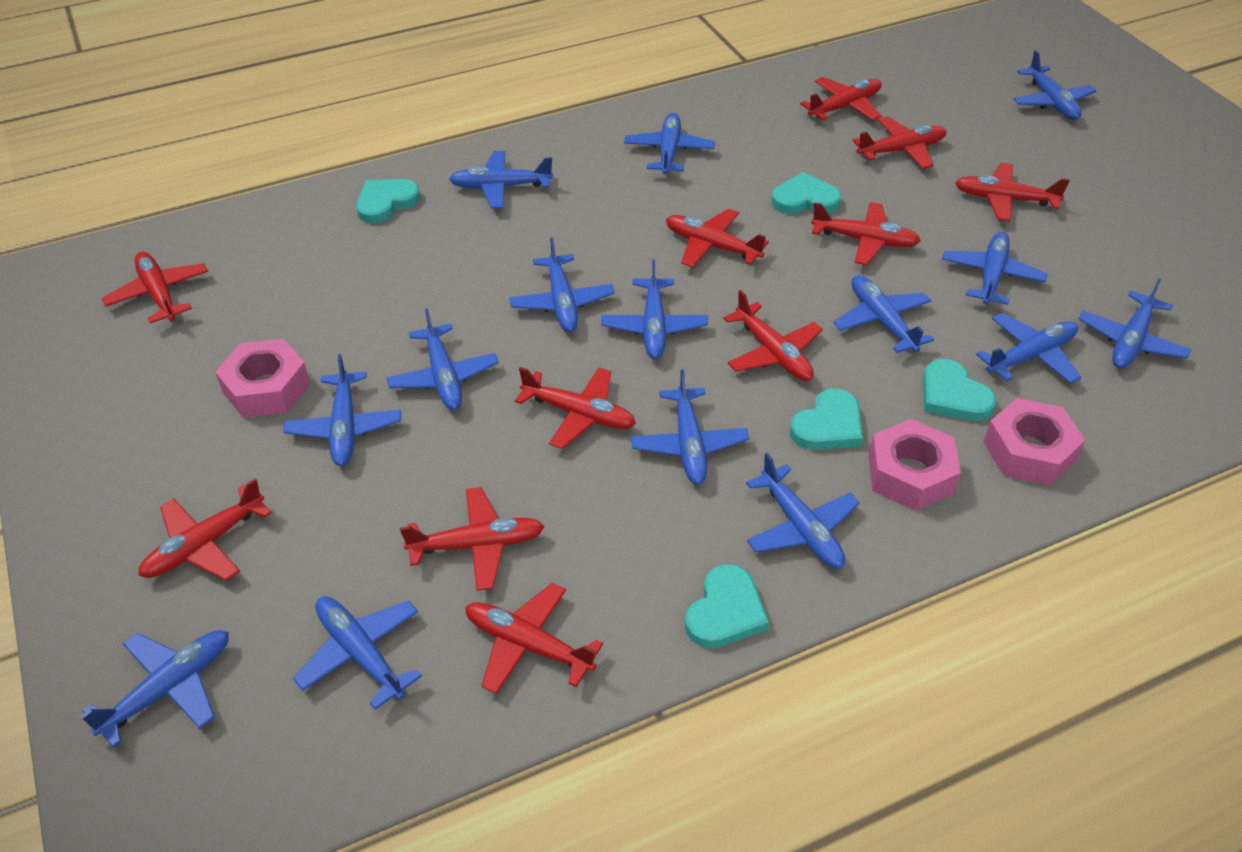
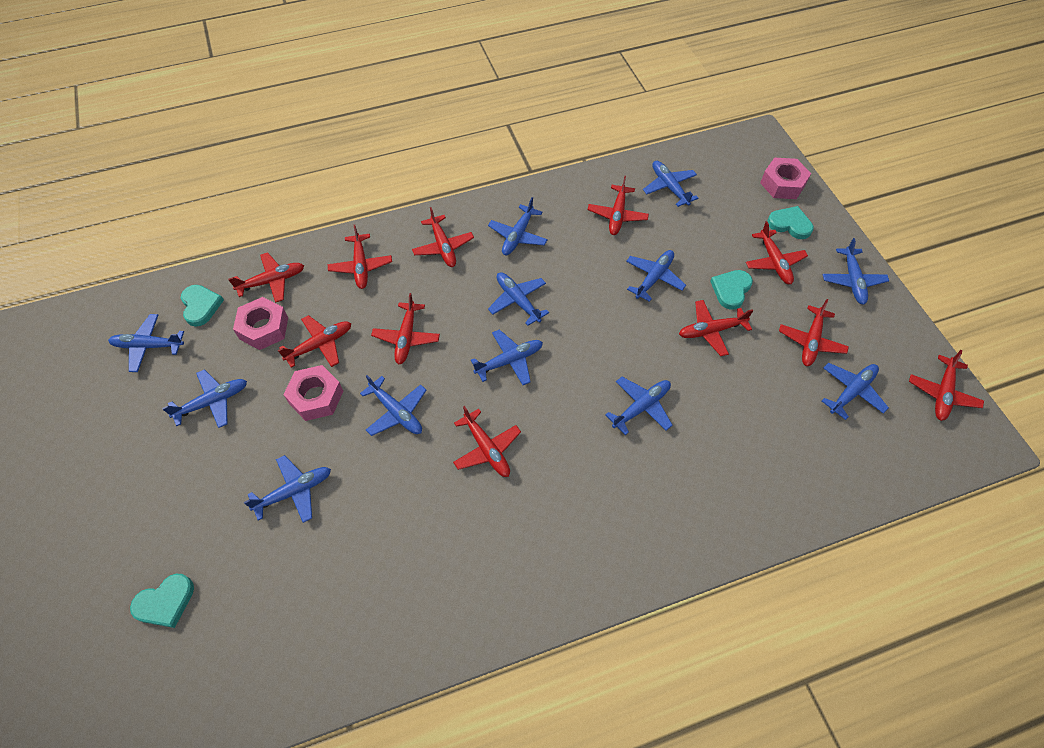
blue plane: [81,630,229,748] [283,354,401,466] [293,596,422,710] [386,308,499,410] [449,151,553,208] [509,238,615,332] [601,260,708,359] [624,113,715,174] [631,369,749,485] [746,453,859,569] [833,275,934,353] [942,232,1047,305] [976,313,1081,384] [1013,50,1096,120] [1079,278,1191,368] = 15 -> [108,314,184,372] [162,369,247,428] [244,455,331,523] [360,375,426,436] [471,329,543,385] [488,197,548,255] [488,272,549,326] [605,377,673,435] [626,250,686,302] [643,161,698,207] [822,363,889,420] [823,238,889,304] = 12
turquoise heart: [356,179,420,224] [685,564,769,648] [771,172,841,214] [790,388,863,450] [923,359,996,421] = 5 -> [130,574,194,628] [181,285,224,327] [710,270,753,310] [767,206,814,239] = 4

